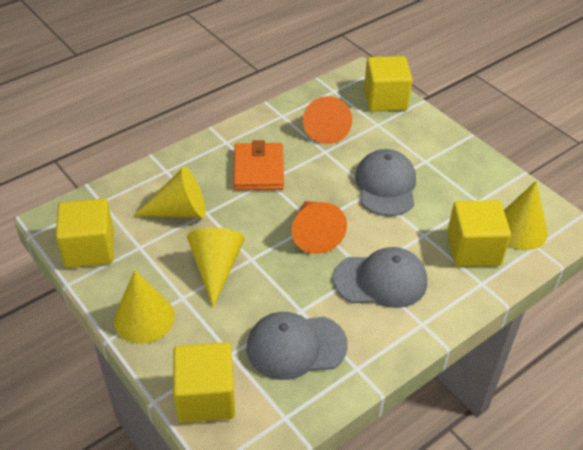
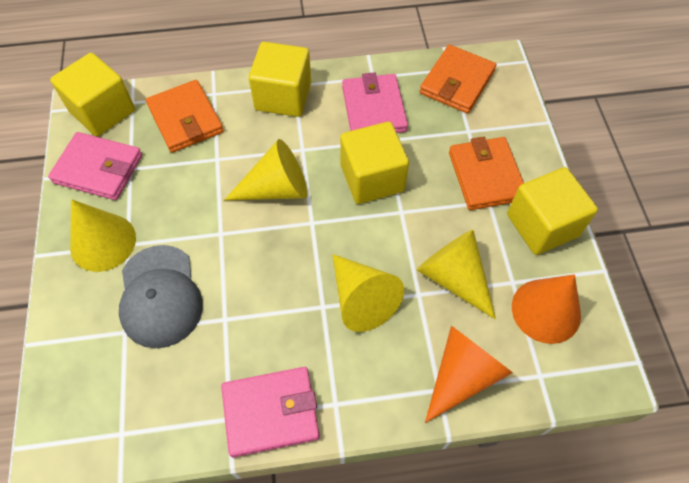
grey cap: [246,312,348,380] [333,247,427,308] [355,149,416,216] = 3 -> [119,245,203,348] = 1
orange wallet: [233,140,284,190] = 1 -> [146,80,224,153] [420,45,496,114] [449,137,524,210] = 3
pink wallet: none = 0 -> [48,132,142,200] [221,367,320,458] [342,72,408,133] = 3

